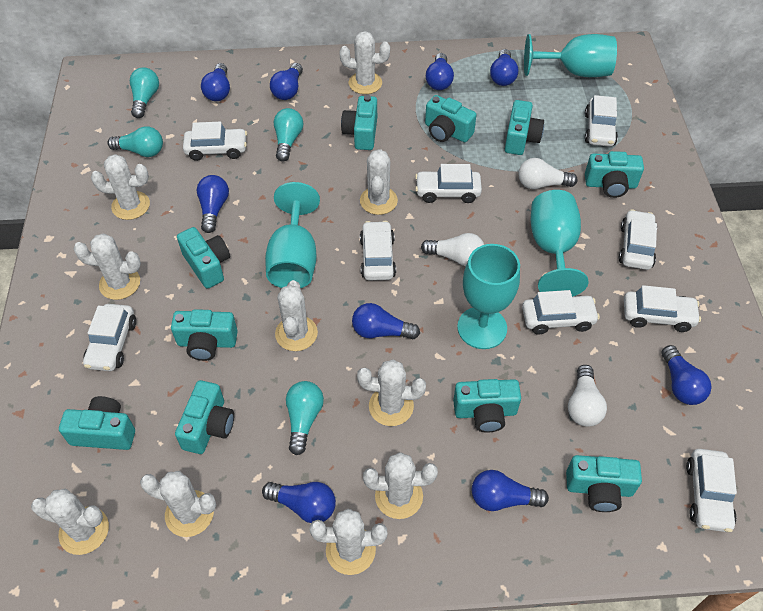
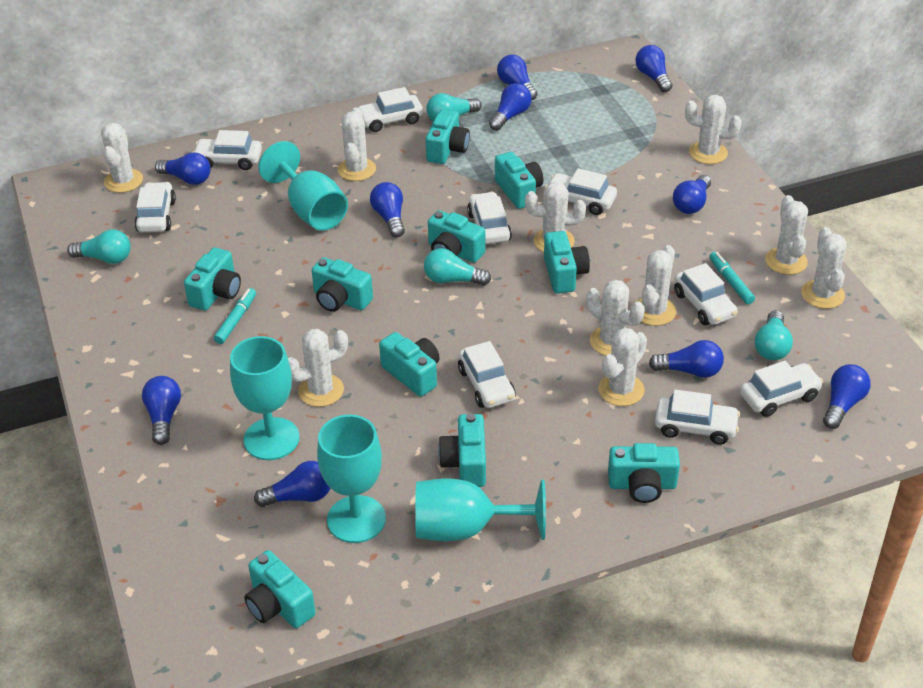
blue light bulb: [197,175,229,233] [201,63,230,101] [262,482,336,523] [270,63,303,100] [352,303,420,340] [426,53,454,90] [472,470,549,511] [490,49,518,86] [662,345,712,405] = 9 -> [142,376,181,445] [155,152,211,185] [254,461,330,507] [370,182,405,237] [489,83,531,131] [497,55,538,101] [635,45,672,92] [649,340,724,378] [673,175,711,214] [823,364,871,429] = 10
turquoise marker: none = 0 -> [214,288,256,344] [709,252,755,304] = 2
white light bulb: [421,233,484,266] [518,158,578,189] [568,365,607,427] = 3 -> none = 0

